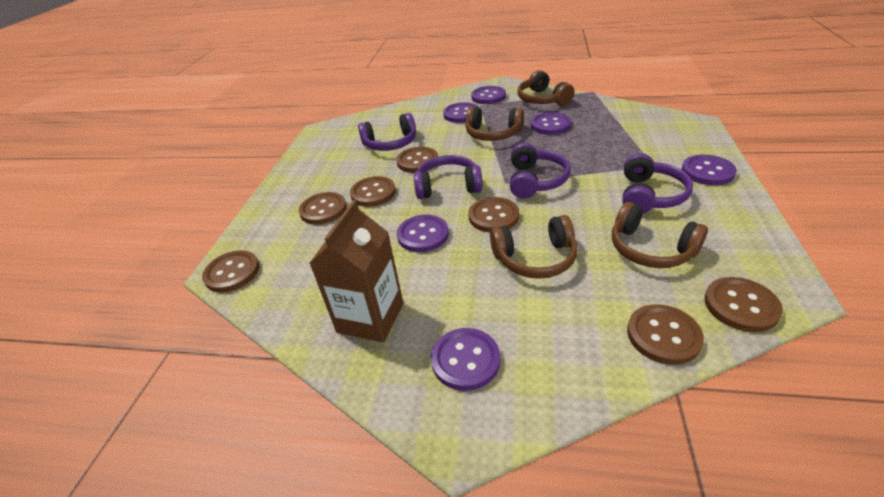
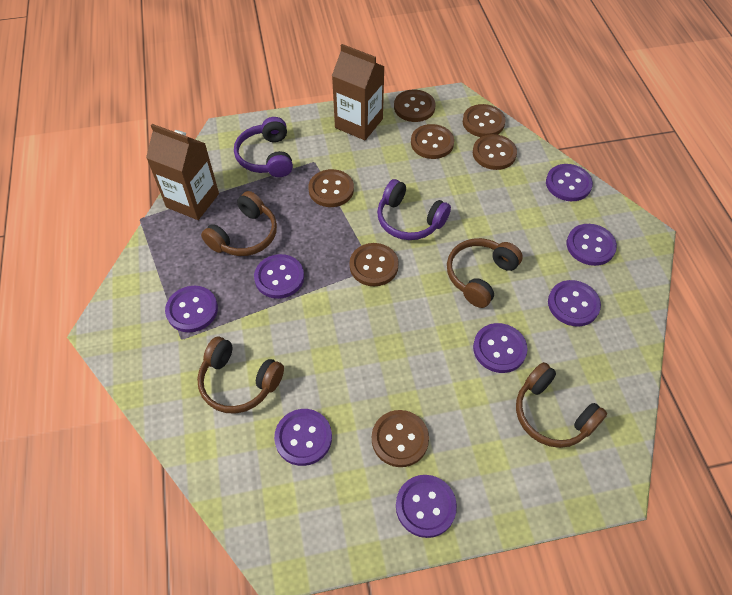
brown carton: [309,200,403,342] = 1 -> [146,124,219,220] [332,44,385,140] = 2
purple button: [397,215,449,252] [431,328,500,391] [443,102,478,123] [471,86,506,104] [531,112,571,135] [682,155,737,185] = 6 -> [165,286,218,333] [254,254,304,299] [274,409,332,466] [396,475,457,538] [473,323,528,373] [546,164,593,201] [548,280,601,327] [567,224,617,266] = 8
purple headphones: [358,113,416,151] [414,155,483,199] [510,143,571,199] [622,153,693,213] = 4 -> [234,117,293,177] [377,179,451,240] = 2

